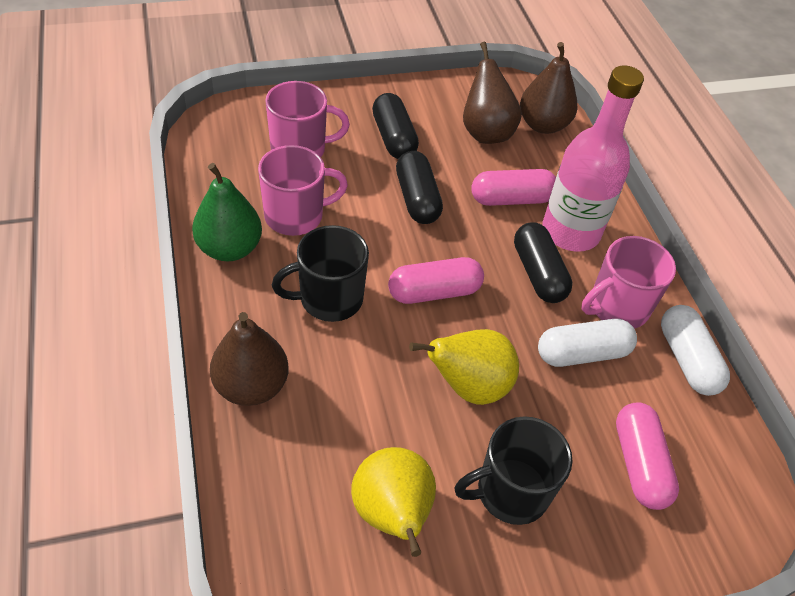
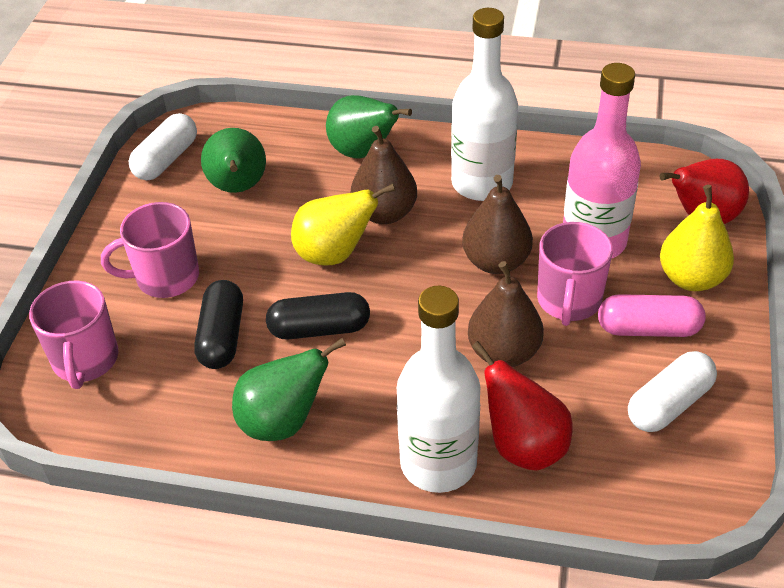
black capsule: [372,93,419,159] [396,151,443,224] [514,222,573,303] = 3 -> [194,280,243,369] [266,292,370,339] = 2
black mug: [272,225,369,322] [454,416,573,525] = 2 -> none = 0
green pear: [192,163,262,261] = 1 -> [201,128,266,193] [232,338,346,441] [326,95,412,158] = 3
pink capsule: [388,257,484,304] [471,169,556,206] [616,402,679,510] = 3 -> [598,294,706,337] = 1
red pear: none = 0 -> [472,341,572,471] [660,159,749,224] = 2
white bottle: none = 0 -> [397,286,480,493] [451,8,518,201] = 2

